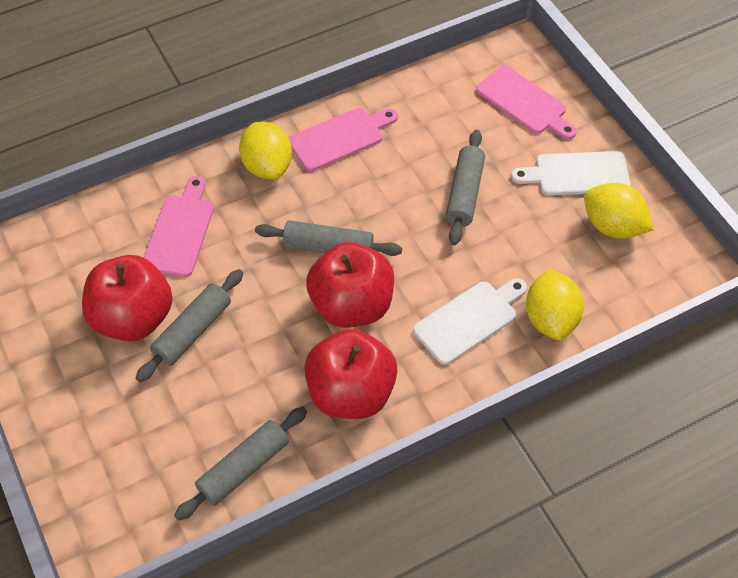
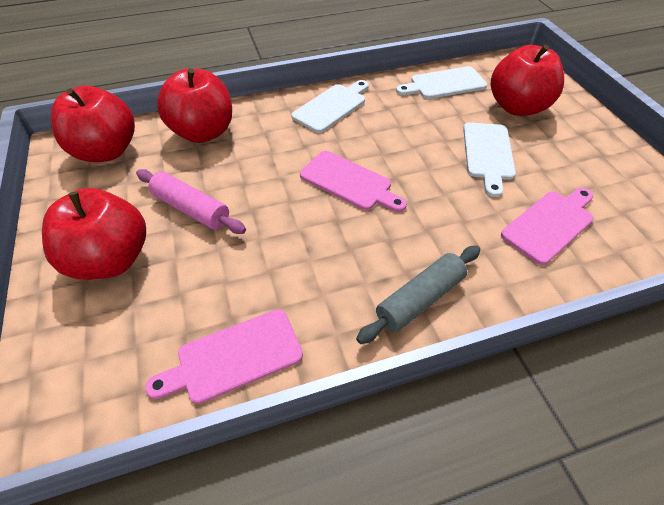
grey rolling pin: [136,269,243,382] [174,407,307,521] [255,220,402,256] [446,130,485,245] = 4 -> [356,245,480,344] = 1
pink rolling pin: none = 0 -> [136,169,246,234] = 1
red apple: [82,255,173,342] [304,329,397,419] [306,242,394,328] = 3 -> [42,188,146,280] [51,86,135,162] [157,68,232,143] [491,45,564,116] = 4
white cutting board: [413,278,527,365] [511,151,631,195] = 2 -> [291,80,369,133] [396,66,487,99] [463,122,516,197] = 3
yellow lemon: [239,122,292,179] [526,269,584,340] [584,183,654,239] = 3 -> none = 0

